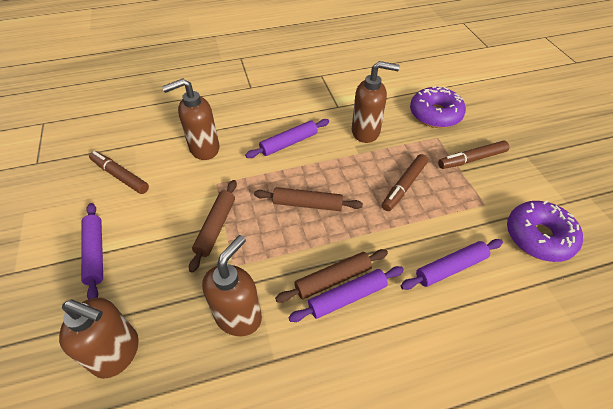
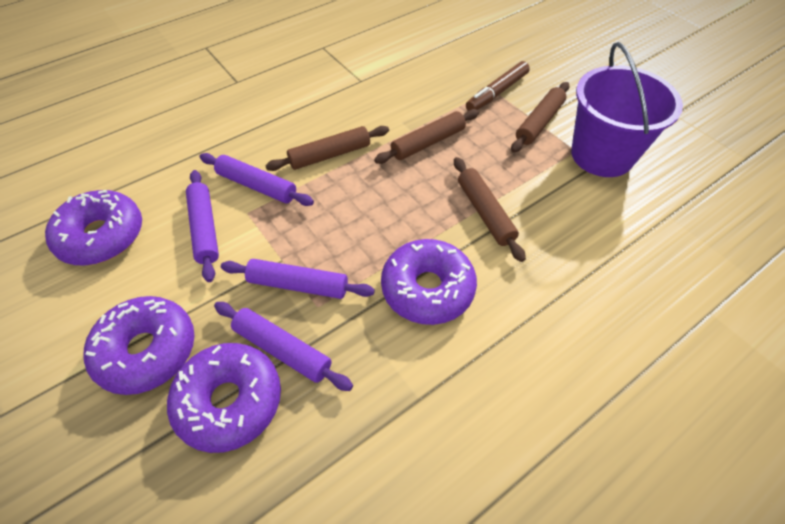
brown marker: [89,151,149,194] [382,154,428,211] [438,140,509,169] = 3 -> [466,61,530,111] = 1
brown rolling pin: [189,180,237,273] [254,187,363,211] [275,249,388,303] = 3 -> [265,126,389,171] [374,109,479,164] [454,157,526,262] [511,82,569,153] = 4
brown soap dispenser: [59,298,139,379] [162,78,219,160] [202,235,262,336] [352,61,400,143] = 4 -> none = 0
purple bucket: none = 0 -> [571,42,683,177] = 1
purple donut: [410,86,466,128] [507,200,583,262] = 2 -> [45,190,142,265] [84,296,195,395] [167,343,281,453] [381,239,477,325] = 4

